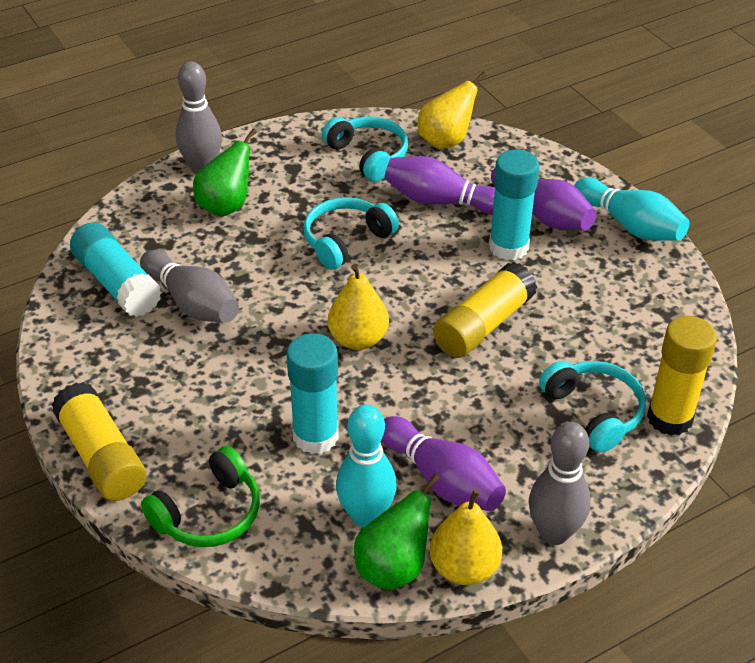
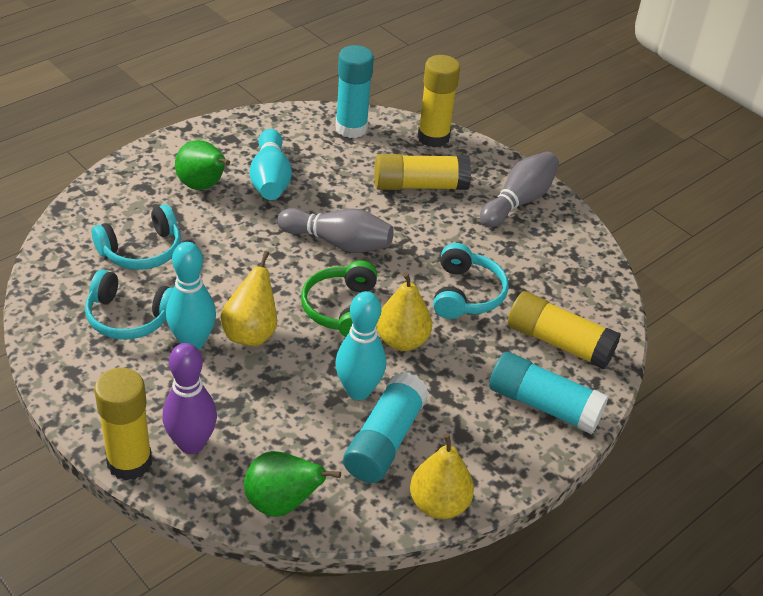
grey bowling pin: [140,250,239,323] [176,61,222,174] [529,422,591,545] = 3 -> [277,208,394,253] [480,152,559,227] = 2
purple bowling pin: [382,416,506,511] [385,156,495,215] [491,169,597,230] = 3 -> [163,343,217,454] = 1
turquoise bowling pin: [336,404,397,527] [574,177,689,241] = 2 -> [166,242,216,350] [250,129,292,200] [335,291,386,400] = 3
yellow glue stick: [51,382,147,501] [433,262,537,358] [647,316,717,436] = 3 -> [94,368,152,481] [375,154,471,190] [418,55,460,148] [508,291,620,369] = 4

